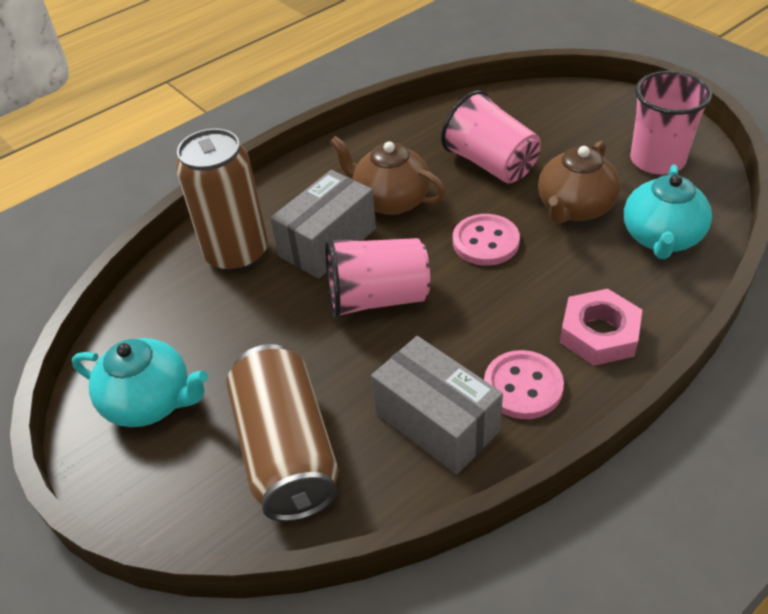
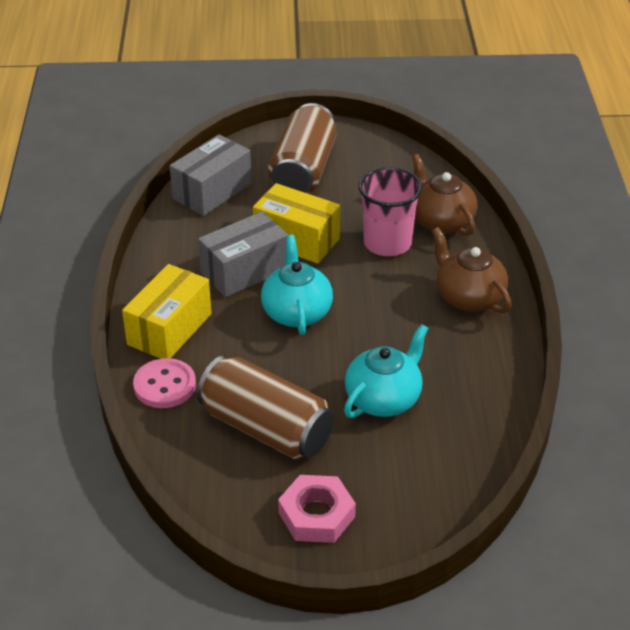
pink button: [453,214,520,266] [484,350,564,419] = 2 -> [133,358,196,408] = 1
pink cup: [325,237,430,319] [441,90,541,184] [630,71,712,174] = 3 -> [359,167,423,256] = 1
yellow box: none = 0 -> [122,264,211,359] [253,183,340,264] = 2

